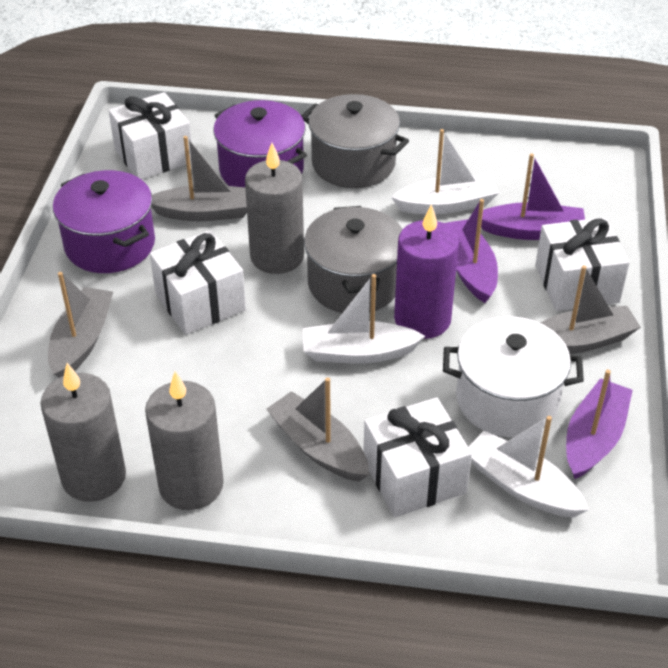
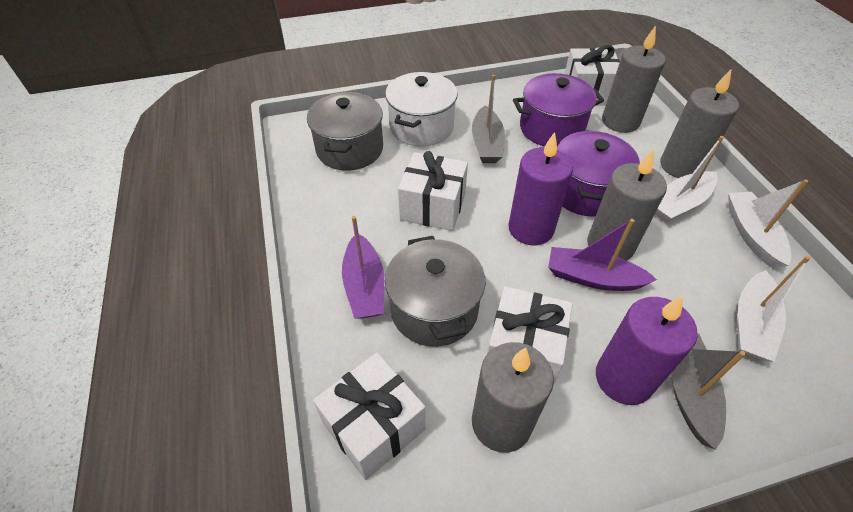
grey boat: [48,272,113,378] [151,136,247,221] [266,377,369,482] [541,265,641,354] = 4 -> [472,75,505,163] [671,333,746,450] = 2
grey candle: [41,363,126,502] [145,371,224,510] [245,143,304,274] = 3 -> [472,342,554,453] [587,149,667,260] [602,26,666,133] [660,70,739,178] = 4
purple boat: [444,199,498,303] [481,153,585,240] [566,370,633,479] = 3 -> [342,216,385,319] [548,219,657,291] = 2
purple candle: [394,204,459,339] = 1 -> [508,132,573,245] [596,296,698,405] = 2

